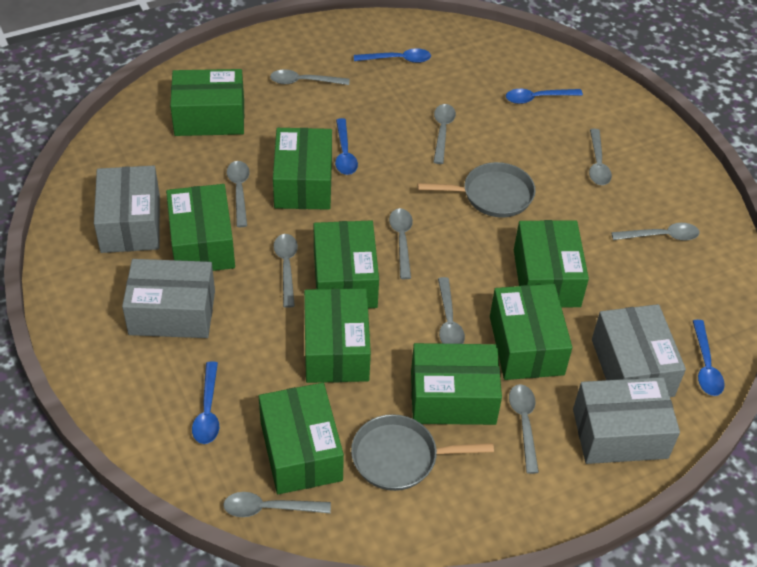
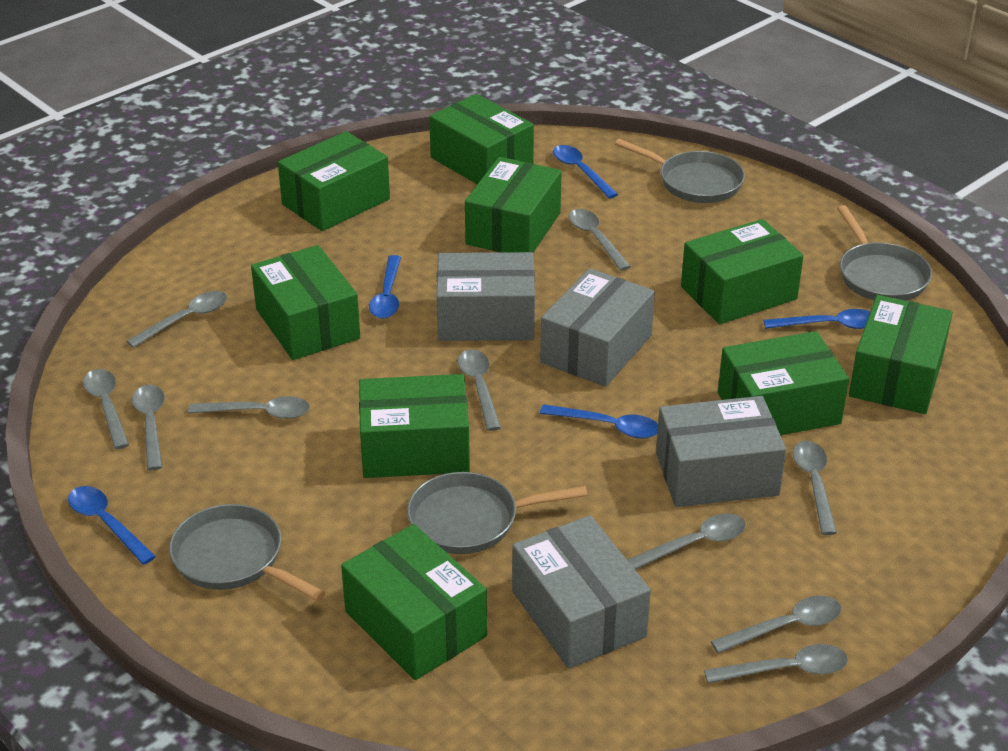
grey pan: [351,414,494,491] [418,162,536,218] = 2 -> [169,504,326,601] [407,472,588,554] [615,139,745,203] [837,205,932,301] = 4

